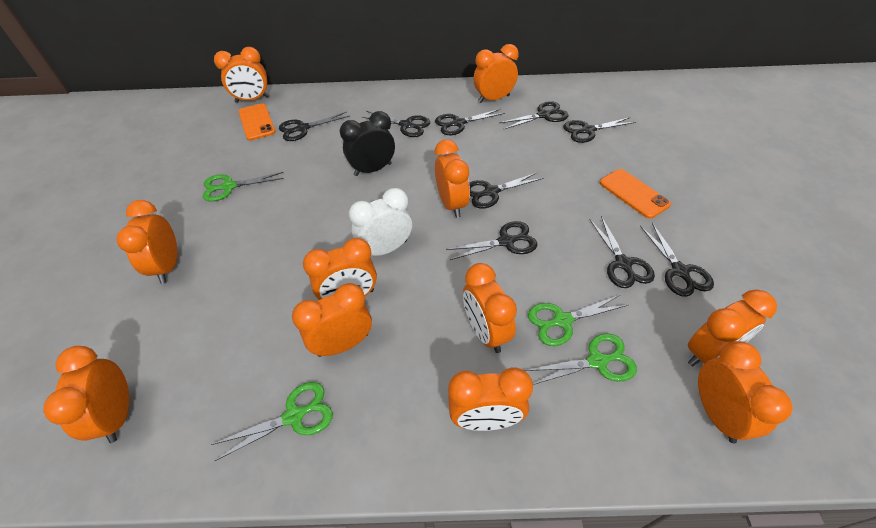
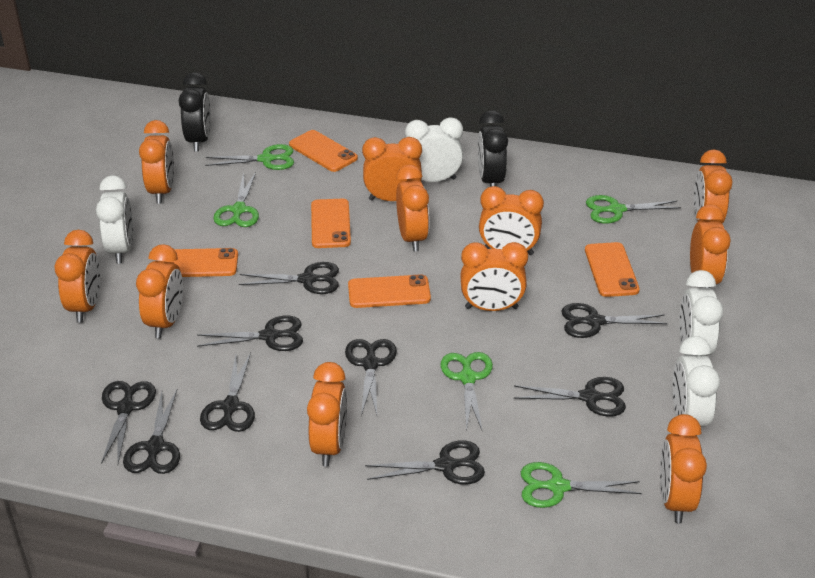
black clock: [340,111,395,176] = 1 -> [179,72,211,152] [478,110,508,187] = 2
green scissors: [203,172,284,202] [211,382,333,461] [524,333,637,385] [528,295,628,346] = 4 -> [205,144,294,170] [213,172,259,227] [440,352,493,432] [521,462,642,508] [586,195,681,223] = 5
orange phone: [238,103,276,141] [600,169,671,219] = 2 -> [164,248,238,277] [289,130,358,172] [311,199,351,248] [348,274,431,308] [585,242,640,297] = 5
white clock: [349,188,412,256] = 1 -> [96,175,133,264] [405,117,463,182] [672,336,720,436] [679,270,723,356] = 4

